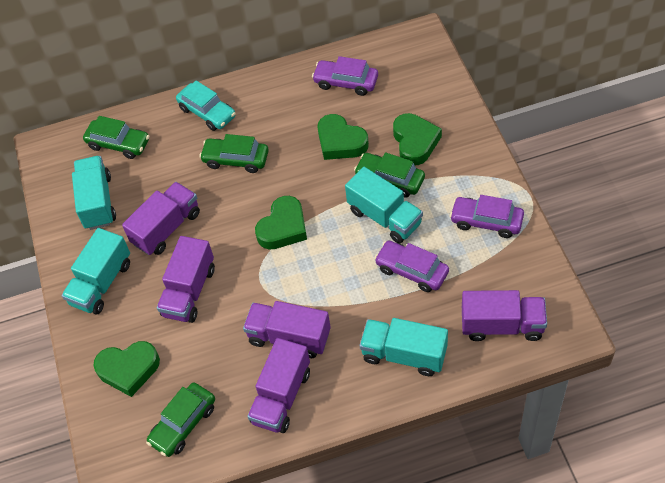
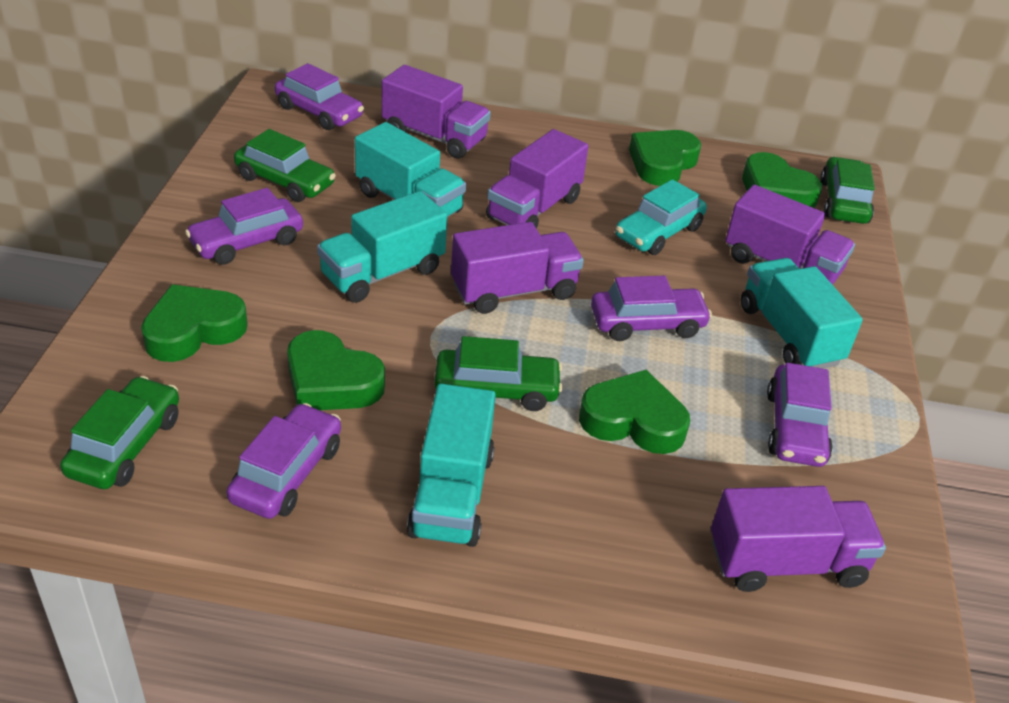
green heart: [93,341,160,397] [255,196,307,249] [317,114,369,160] [393,113,442,165] = 4 -> [141,284,248,362] [287,330,385,410] [579,370,690,454] [629,130,701,186] [742,152,822,208] = 5
purple car: [312,56,378,96] [374,241,449,292] [450,195,524,238] = 3 -> [185,188,303,265] [226,403,341,519] [275,63,364,130] [591,276,712,341] [767,363,833,467] = 5

